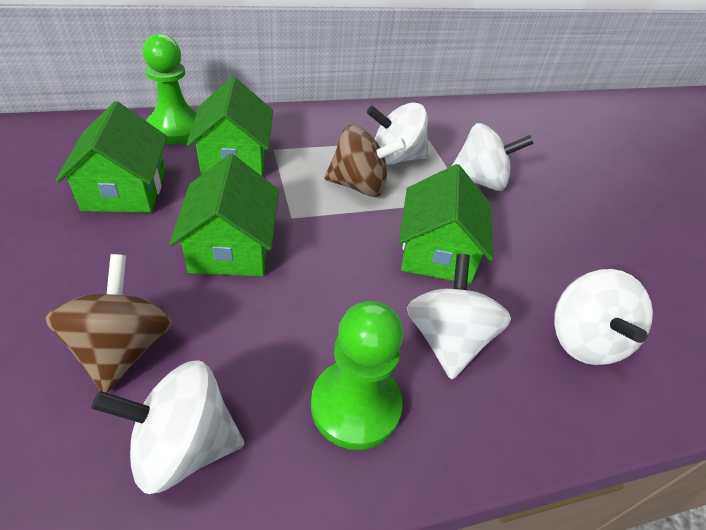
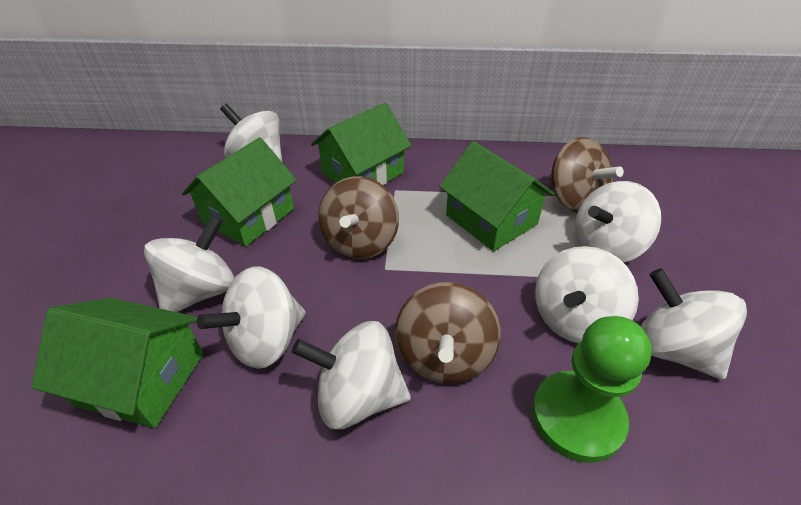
brown spinning top: [46,254,172,393] [324,125,406,197] = 2 -> [318,176,399,259] [395,282,501,384] [549,137,624,213] = 3
green pawn: [143,34,197,144] [311,301,403,450] = 2 -> [532,316,652,463] = 1
white spinning top: [91,360,244,494] [367,102,429,165] [407,254,511,380] [452,123,534,191] [554,269,653,365] = 5 -> [144,216,235,312] [197,266,306,369] [220,104,282,162] [292,321,411,429] [535,246,639,343] [575,181,661,263] [641,268,747,380] = 7

